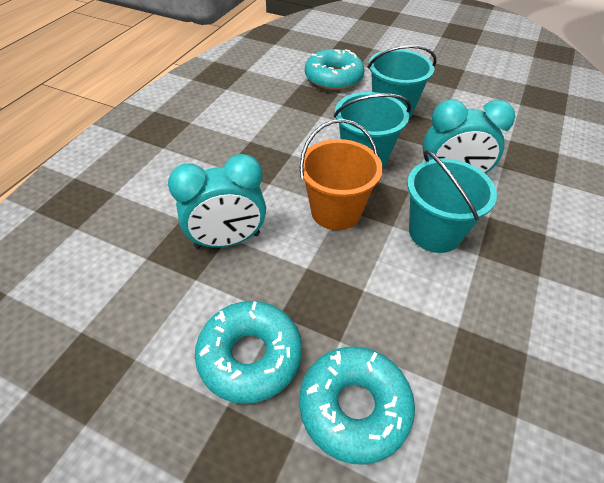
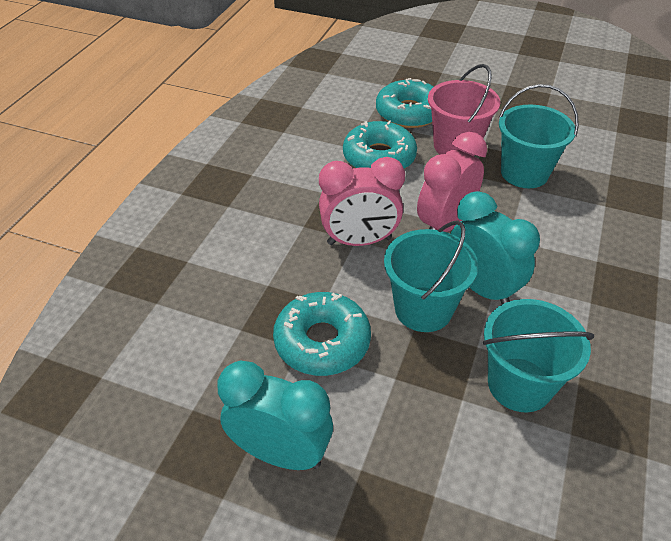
orange bucket: [299,119,383,230] = 1 -> none = 0
pink bucket: none = 0 -> [428,64,500,156] = 1
pink clock: none = 0 -> [319,157,405,246] [417,132,487,232] = 2

